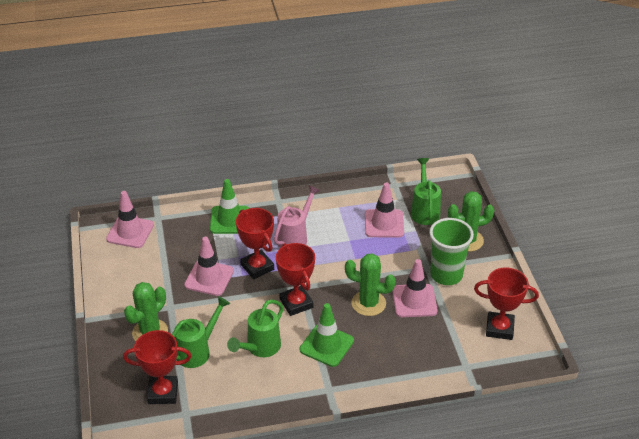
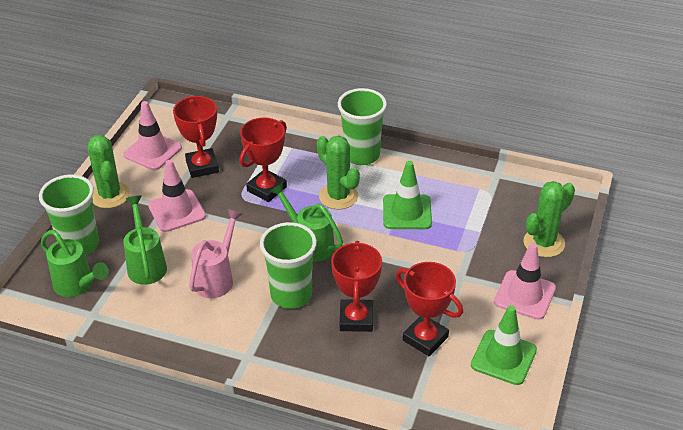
green cup: [429,218,474,285] = 1 -> [39,174,99,256] [260,222,317,309] [338,88,387,165] = 3
pink traffic cone: [106,191,154,248] [184,236,234,296] [365,183,404,238] [392,259,438,317] = 4 -> [123,101,182,170] [148,160,206,232] [494,243,556,320] = 3

